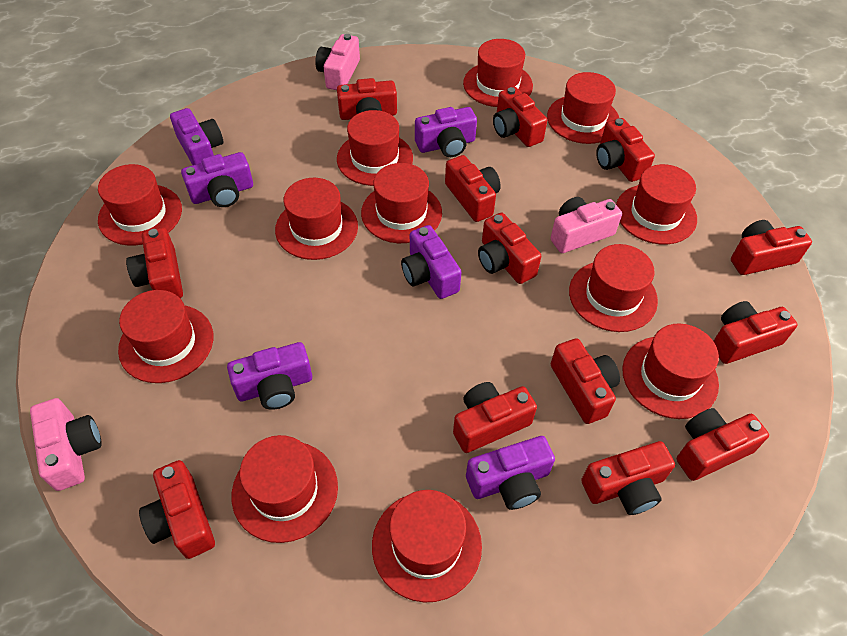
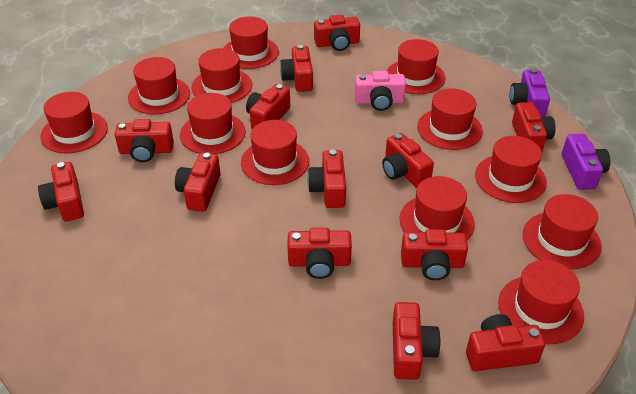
pink camera: [30,398,101,491] [315,34,360,90] [551,197,622,253] = 3 -> [355,71,406,111] = 1
purple camera: [170,108,223,165] [181,152,253,207] [227,342,312,410] [401,225,462,299] [415,107,477,157] [466,436,555,510] = 6 -> [510,69,550,117] [562,134,610,190] = 2

